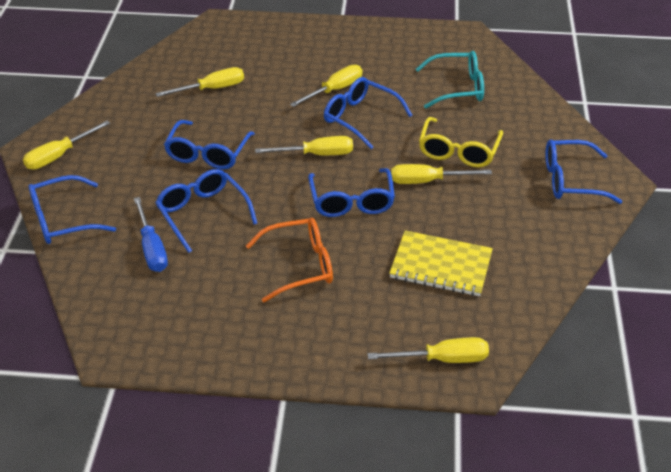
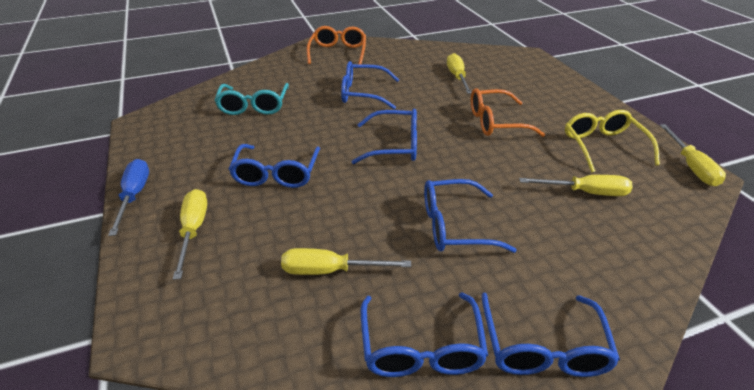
orange glasses: [246,218,333,303] = 1 -> [307,26,366,64] [471,88,545,137] = 2
yellow notebook: [389,230,493,296] = 1 -> none = 0
yellow screwdriver: [23,121,110,170] [155,67,244,97] [255,136,353,155] [290,65,363,107] [368,337,489,363] [391,164,492,184] = 6 -> [173,189,208,280] [281,248,411,275] [447,53,472,94] [519,175,633,196] [660,124,726,186] = 5

